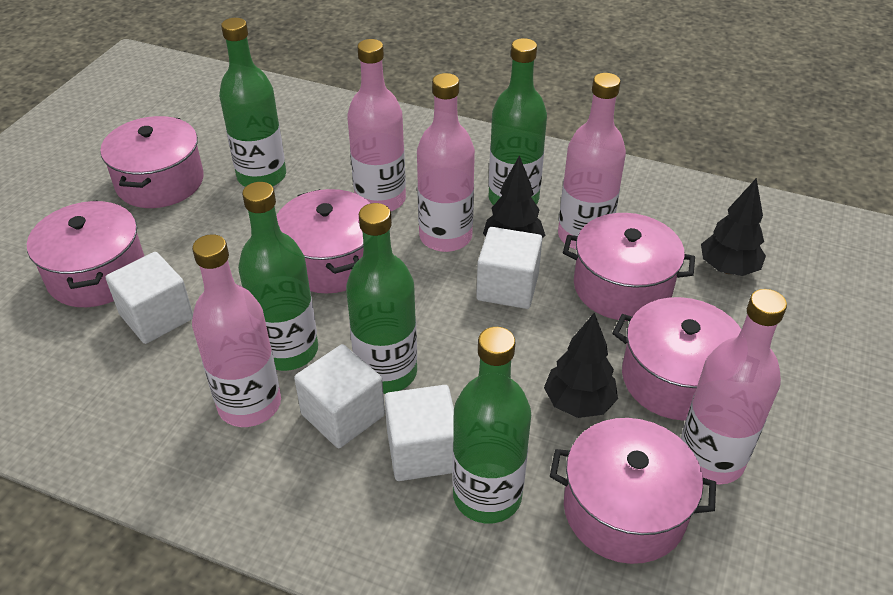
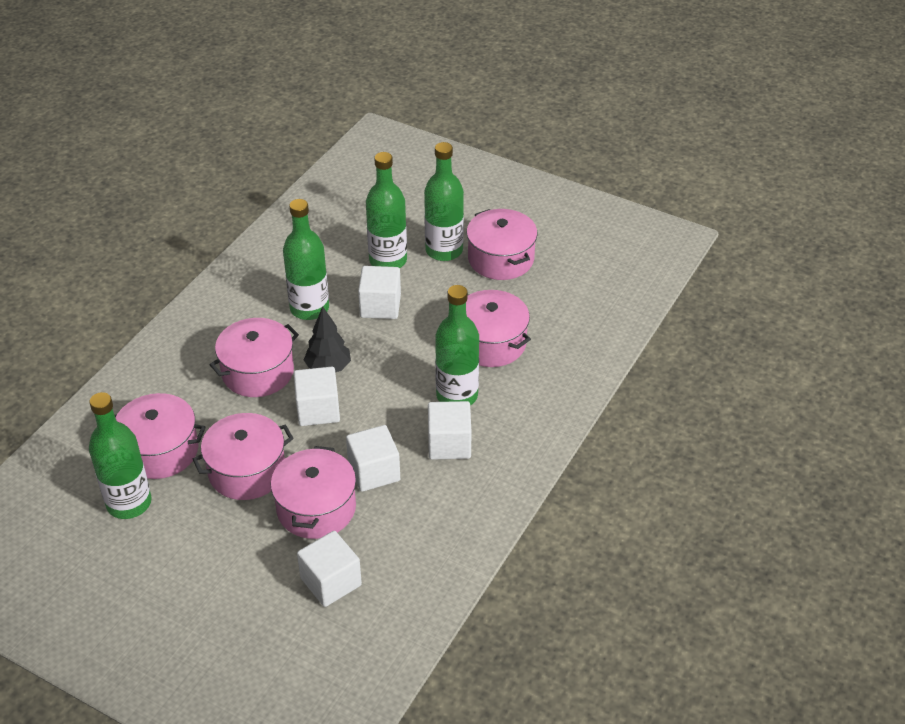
black tree: [483,155,545,239] [544,313,618,418] [701,178,766,276] = 3 -> [304,306,351,372] = 1
pink bottle: [192,234,281,427] [347,39,406,211] [417,73,475,252] [558,73,626,250] [681,289,787,484] = 5 -> none = 0
white cube: [106,252,193,344] [294,344,385,448] [384,385,454,481] [476,227,542,309] = 4 -> [294,367,340,426] [297,531,362,607] [346,425,400,492] [358,266,401,319] [428,401,472,460] = 5

